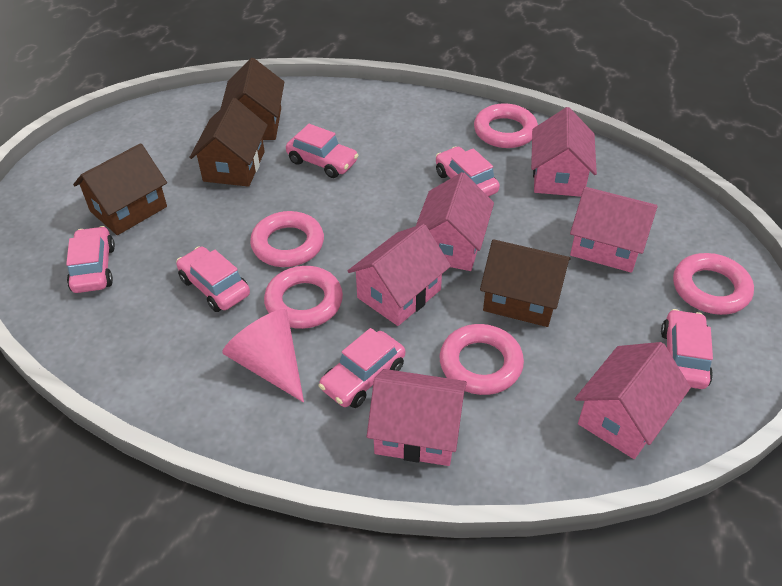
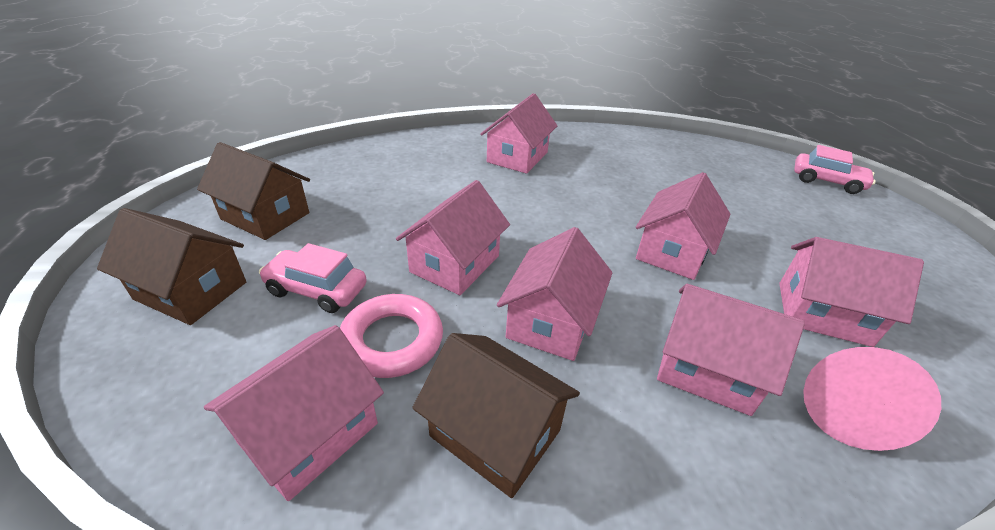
brown house: [73,143,167,235] [189,98,268,187] [221,58,284,140] [480,239,571,327] = 4 -> [97,208,246,325] [197,142,310,240] [412,333,580,498] = 3
pink car: [66,226,115,293] [176,247,250,312] [286,124,359,178] [319,328,405,408] [436,146,500,197] [661,309,713,389] = 6 -> [259,243,367,313] [794,145,876,194] = 2
pink house: [348,224,451,326] [367,369,467,466] [416,172,494,271] [531,107,597,197] [570,187,658,273] [575,342,691,459] = 6 -> [204,325,384,501] [396,180,510,295] [480,93,557,174] [497,227,612,361] [636,172,731,280] [657,284,805,416] [779,237,924,347] = 7
pink ring: [250,211,324,267] [264,266,343,329] [439,324,524,395] [474,103,538,148] [673,253,754,315] = 5 -> [340,294,443,378] = 1

